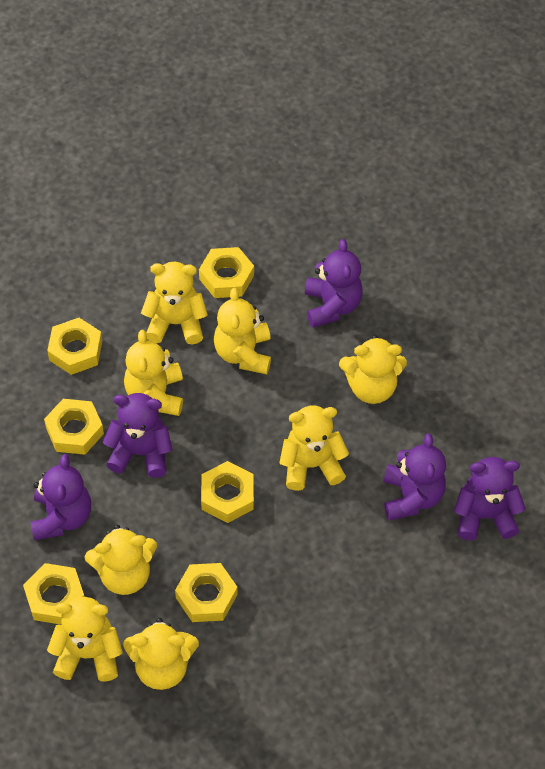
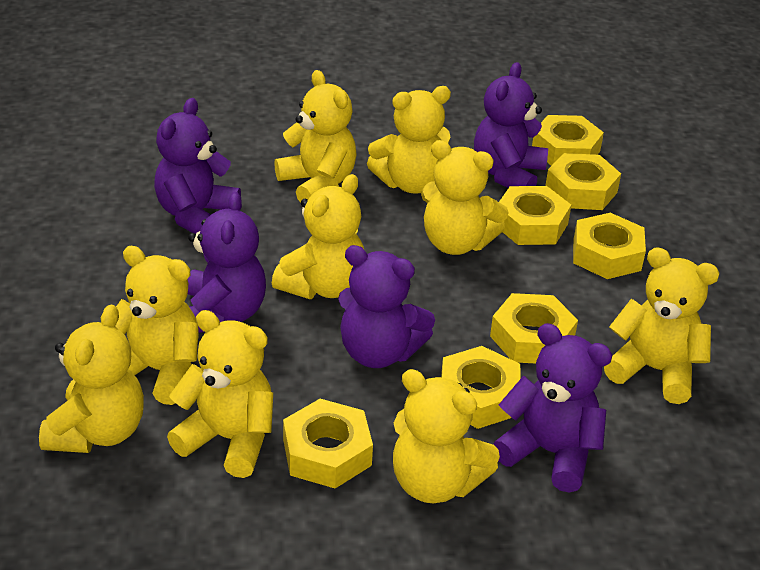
yellow nut: [23,563,85,625] [44,399,104,455] [47,318,102,375] [175,563,238,622] [199,247,254,298] [201,461,254,523] = 6 -> [283,399,373,488] [441,346,521,429] [490,293,578,363] [499,186,571,245] [532,115,604,166] [546,153,621,210] [573,213,646,279] = 7
yellow teddy bear: [47,597,123,681] [85,525,157,595] [123,618,199,690] [124,330,183,416] [141,262,208,344] [214,288,271,374] [279,405,349,491] [339,335,407,404] = 8 -> [39,305,144,453] [115,246,199,405] [167,310,273,478] [272,174,364,299] [274,70,357,203] [367,86,451,194] [393,369,500,503] [421,140,509,255] [604,247,720,404] = 9

